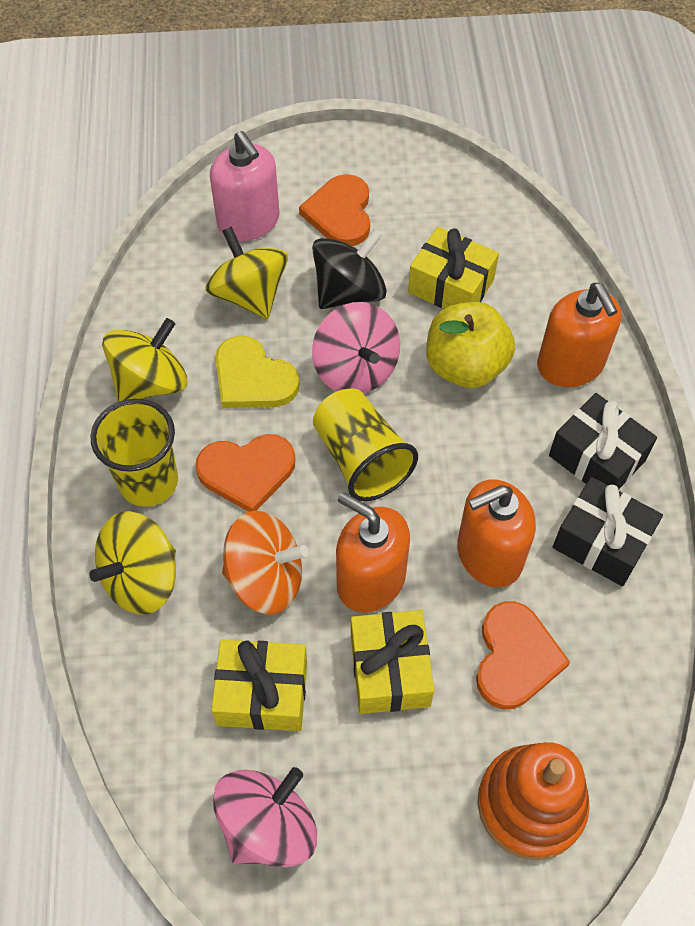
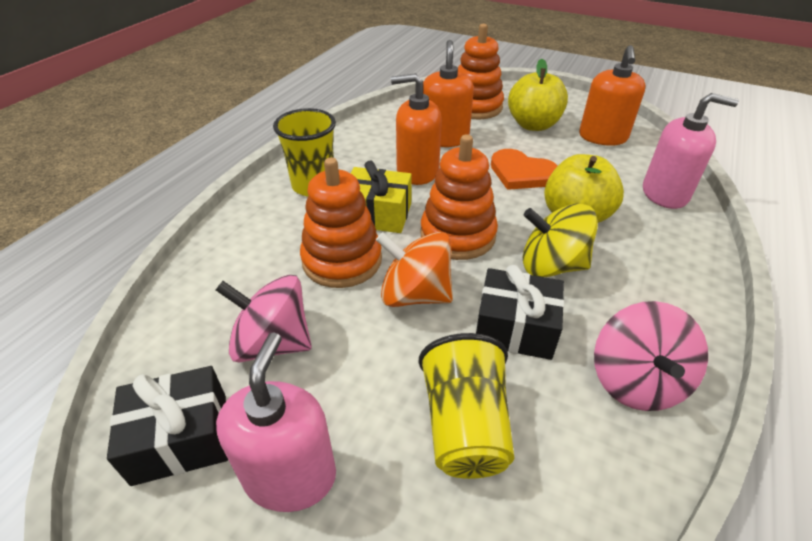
black spinning top: [312,229,387,309] = 1 -> none = 0
orange heart: [195,434,295,512] [299,174,370,246] [476,601,570,709] = 3 -> [491,149,557,190] = 1
orange stacking toy: [478,742,590,861] = 1 -> [300,157,382,288] [420,134,498,260] [458,24,504,120] = 3
pink soap dispenser: [210,131,280,241] = 1 -> [216,332,336,512] [643,93,739,209] = 2
yellow apple: [426,302,515,388] = 1 -> [508,59,568,131] [544,154,624,223] = 2
yellow gift: [211,640,307,731] [351,610,434,714] [408,227,499,309] = 3 -> [351,161,412,233] = 1
yellow heart: [215,336,300,408] = 1 -> none = 0
yellow spinning top: [89,511,176,614] [102,318,187,402] [205,226,288,319] = 3 -> [523,204,598,277] = 1

